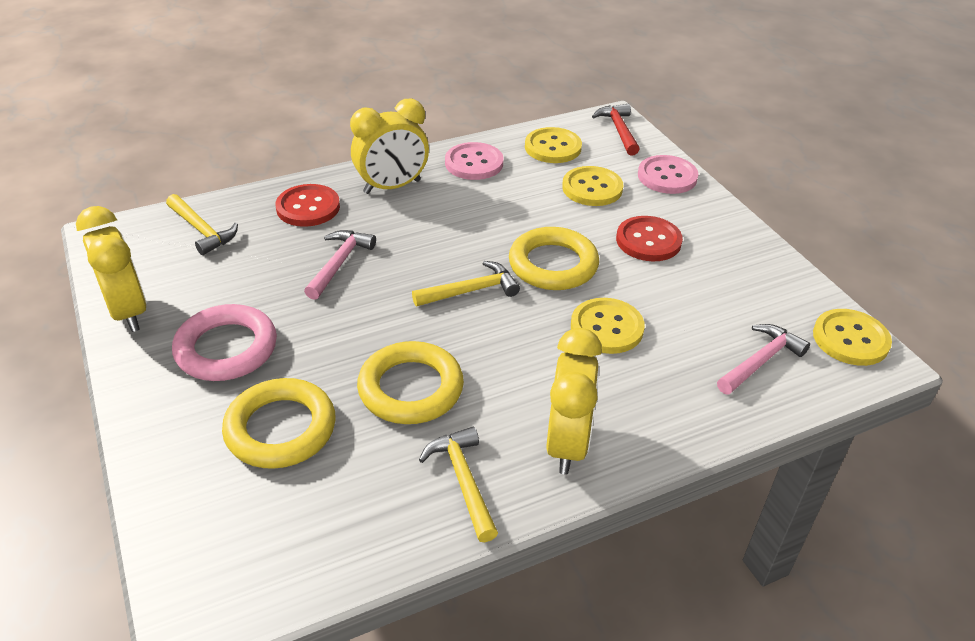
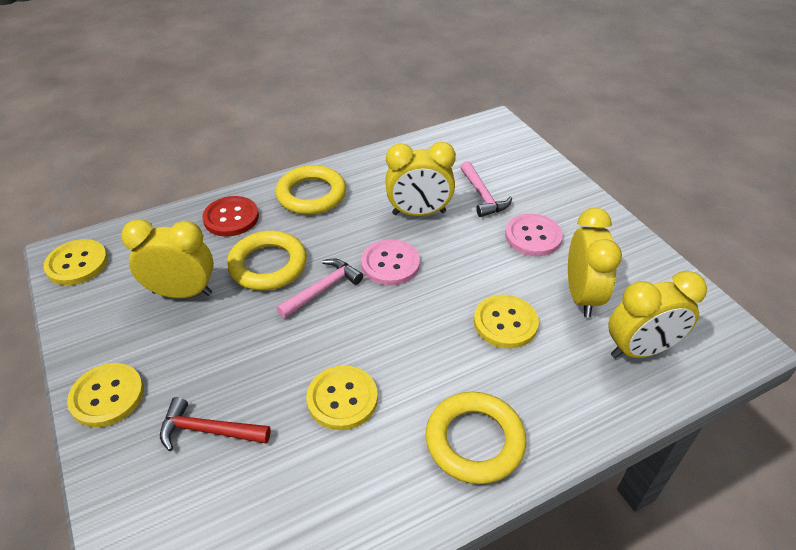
pink ring: [172,304,277,381] = 1 -> none = 0
red button: [276,184,340,227] [616,216,683,261] = 2 -> [202,196,259,236] = 1
yellow clock: [76,206,147,332] [350,99,429,194] [546,328,602,475] = 3 -> [121,219,214,298] [385,142,456,216] [568,208,622,317] [608,271,707,358] = 4
yellow hammer: [166,194,238,255] [412,261,520,307] [419,427,498,542] = 3 -> none = 0

